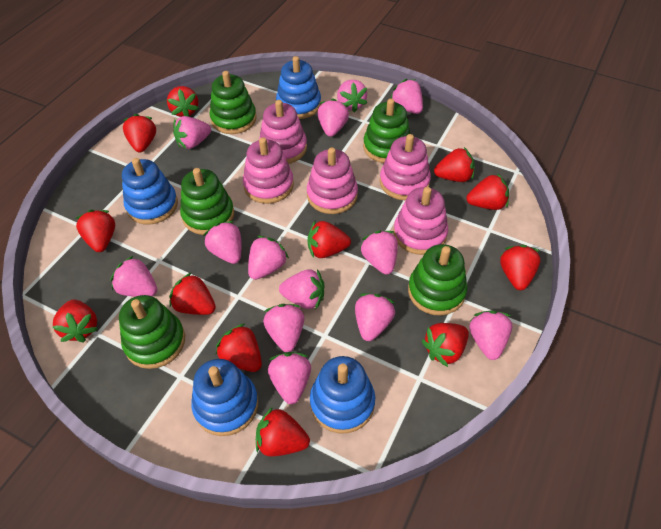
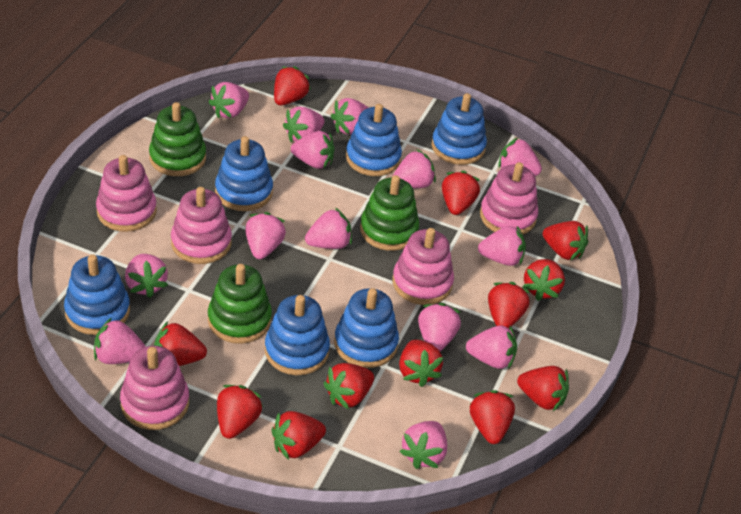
blue stacking toy: [122,158,178,224] [191,359,258,436] [276,56,321,119] [310,356,375,433] = 4 -> [64,254,130,335] [215,136,273,211] [265,295,330,375] [334,288,399,368] [346,104,402,176] [432,93,487,165] = 6
green stacking toy: [119,295,185,369] [180,168,234,235] [210,71,257,134] [363,99,410,163] [408,244,467,315] = 5 -> [149,102,206,176] [208,264,272,344] [360,175,419,251] = 3
pink strawberry: [110,256,157,297] [173,116,211,149] [204,221,242,264] [248,236,289,280] [263,304,305,352] [268,352,311,404] [279,269,324,310] [317,99,349,137] [337,80,367,113] [355,293,395,341] [360,231,398,275] [390,79,423,114] [469,310,512,360] = 13 -> [94,318,146,364] [125,254,168,298] [209,82,249,118] [245,212,286,259] [283,106,324,142] [291,131,335,169] [305,208,352,249] [331,98,369,135] [392,150,436,188] [399,421,447,469] [418,303,461,351] [466,326,517,369] [478,226,526,266] [498,138,542,176] = 14

